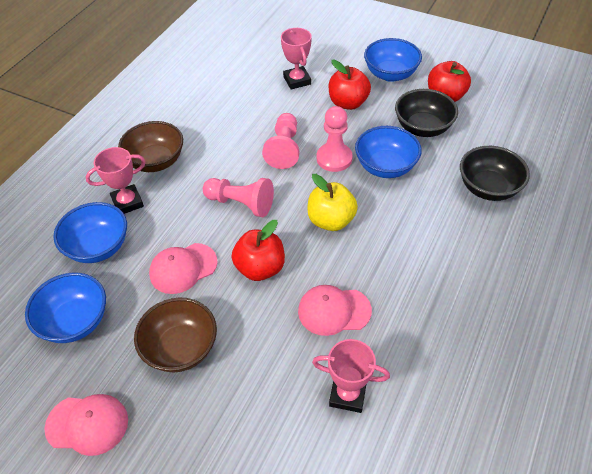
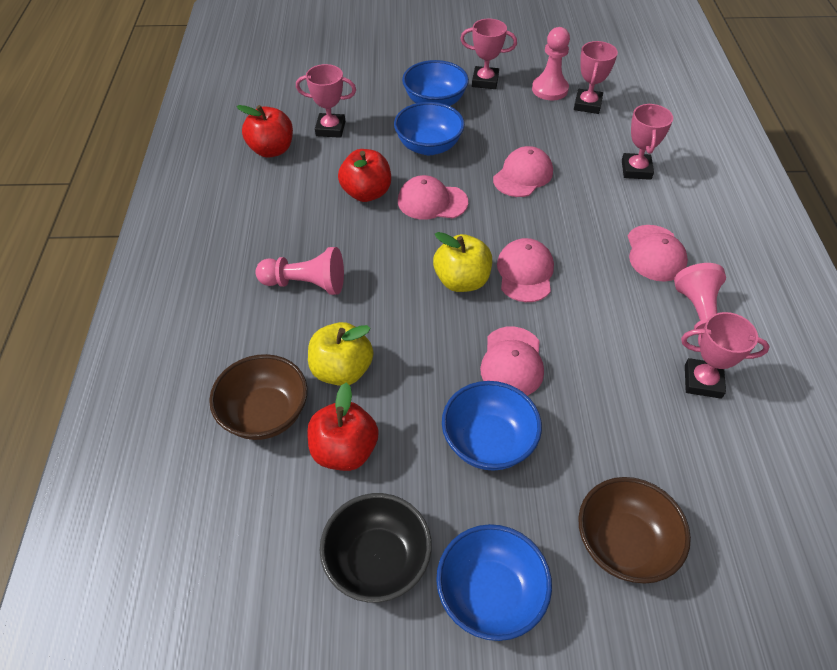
black bowl: [395,89,458,137] [460,146,530,201] = 2 -> [320,493,432,603] = 1
pink cap: [44,394,128,456] [149,243,218,294] [298,285,372,336] = 3 -> [398,175,468,220] [480,326,544,396] [493,146,553,197] [497,238,554,302] [628,225,688,282] = 5
pink trophy: [86,147,146,214] [281,28,312,89] [312,339,390,413] = 3 -> [296,64,356,138] [460,19,517,89] [574,41,618,114] [622,104,673,180] [681,312,770,399] = 5
yellow apple: [307,174,358,231] = 1 -> [308,322,373,386] [433,232,492,292] = 2

